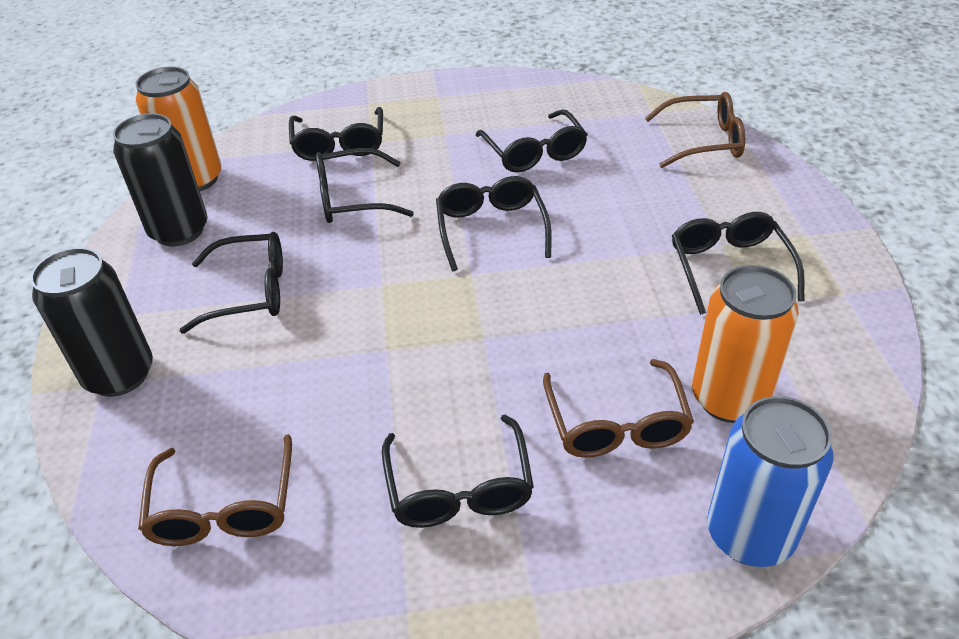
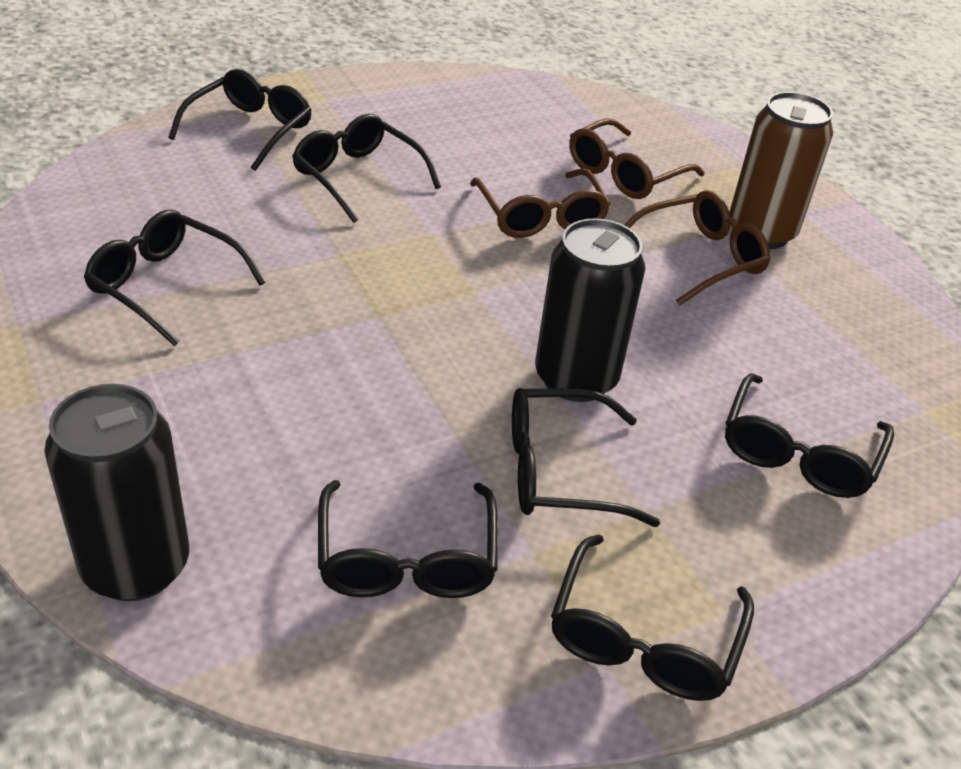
blue can: [707,396,834,567] = 1 -> none = 0
brown can: none = 0 -> [729,92,833,249] = 1
orange can: [135,66,222,191] [692,265,799,423] = 2 -> none = 0

